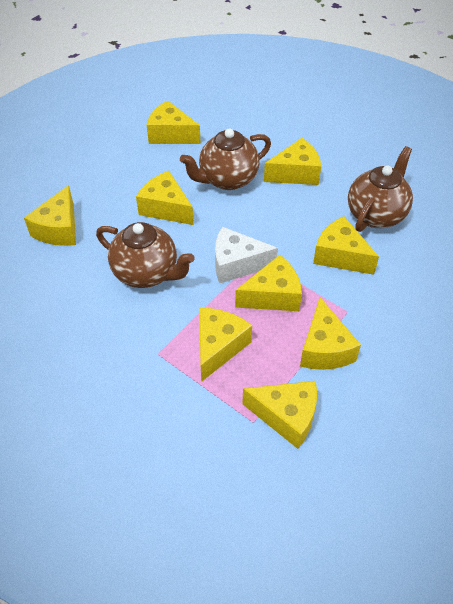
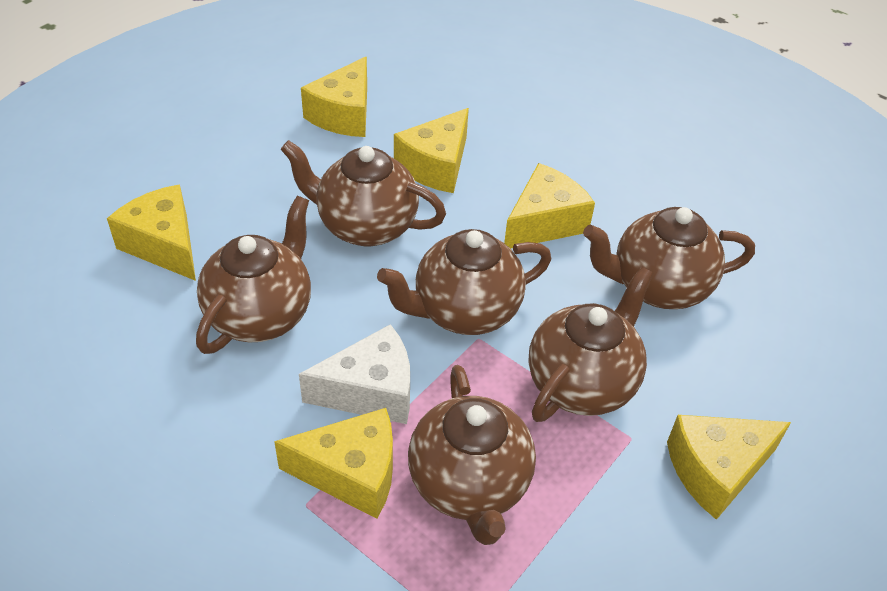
brown teapot: [96,222,195,288] [180,128,271,190] [348,146,413,232] = 3 -> [196,196,311,354] [281,140,446,246] [377,229,551,335] [408,365,536,545] [529,267,653,422] [583,207,755,309] = 6
yellow cheese: [24,185,76,246] [136,171,194,225] [147,100,201,144] [199,308,252,381] [235,255,302,311] [242,381,317,449] [264,138,321,185] [300,297,361,370] [313,216,379,275] = 9 -> [107,185,196,281] [274,408,393,519] [301,56,367,137] [394,108,469,193] [504,163,595,248] [667,415,791,520] = 6

